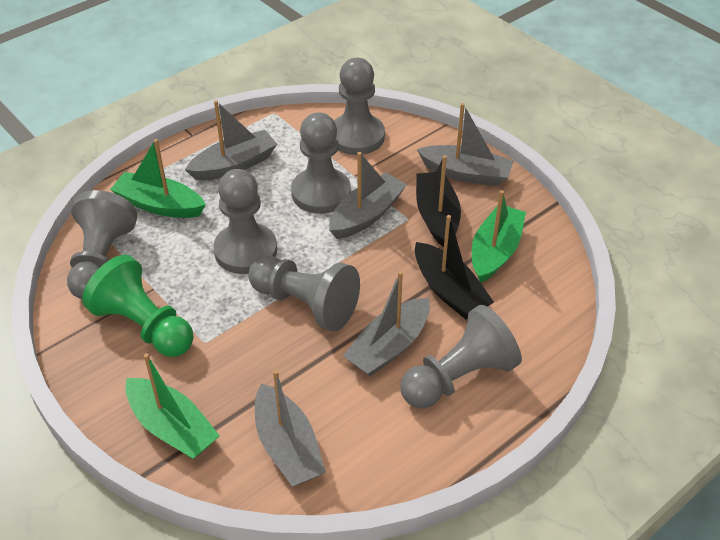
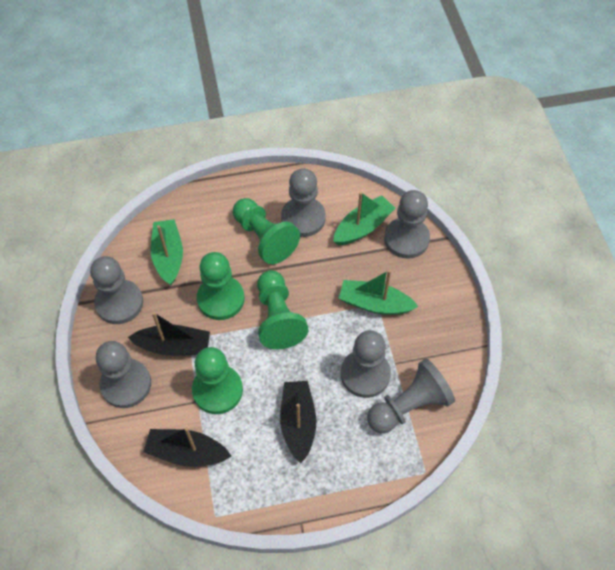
black boat: [415,215,494,319] [416,155,461,247] = 2 -> [128,312,210,356] [143,427,231,467] [280,381,316,463] = 3
green pawn: [82,255,194,357] = 1 -> [192,347,243,414] [197,252,244,320] [233,198,300,264] [257,270,308,349] = 4
grey boat: [185,100,277,181] [255,370,326,486] [329,152,407,239] [343,271,430,376] [417,103,514,186] = 5 -> none = 0

